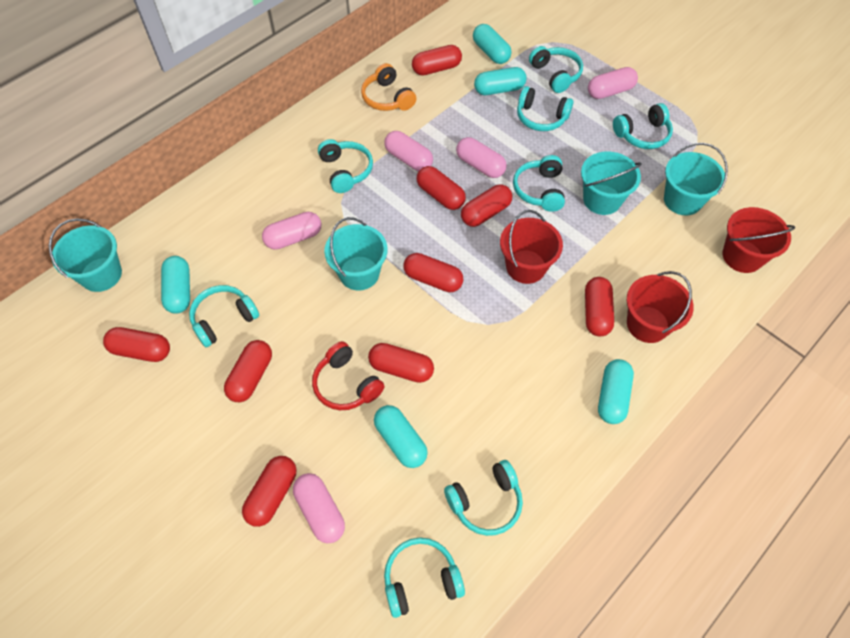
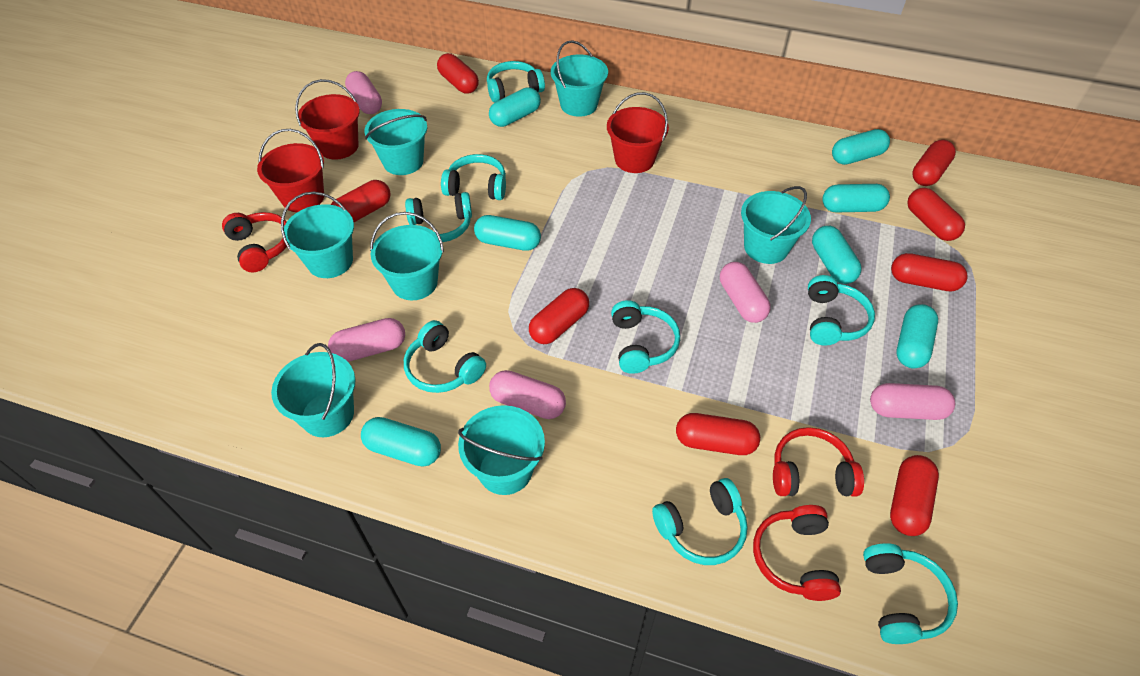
orange headphones: [361,63,416,111] = 1 -> none = 0
red capsule: [103,327,170,362] [224,340,272,402] [242,456,297,527] [368,343,434,383] [404,253,463,292] [412,45,462,76] [417,166,466,210] [461,185,512,227] [585,277,614,336] = 9 -> [331,180,391,222] [437,53,479,94] [529,288,589,344] [676,413,760,455] [890,455,939,536] [891,253,968,291] [907,188,965,241] [912,140,956,186] = 8
red headphones: [312,341,385,410] = 1 -> [222,212,287,272] [753,505,841,601] [773,427,864,497] = 3
turquoise bucket: [49,218,122,292] [324,217,388,290] [581,152,642,215] [664,143,728,215] = 4 -> [271,343,355,437] [281,192,354,278] [365,109,427,175] [370,212,444,300] [458,405,545,495] [551,40,608,117] [741,186,811,264] = 7
turquoise capsule: [161,256,190,314] [374,405,428,468] [473,24,511,64] [474,67,527,95] [598,359,634,424] = 5 -> [361,417,441,467] [474,215,541,251] [489,87,541,127] [812,226,862,284] [822,184,890,212] [832,129,890,165] [897,304,938,368] = 7

